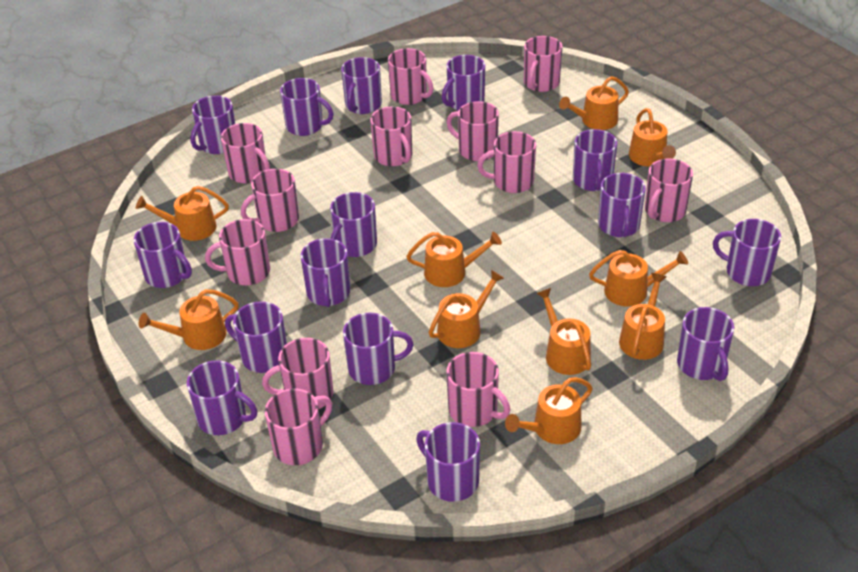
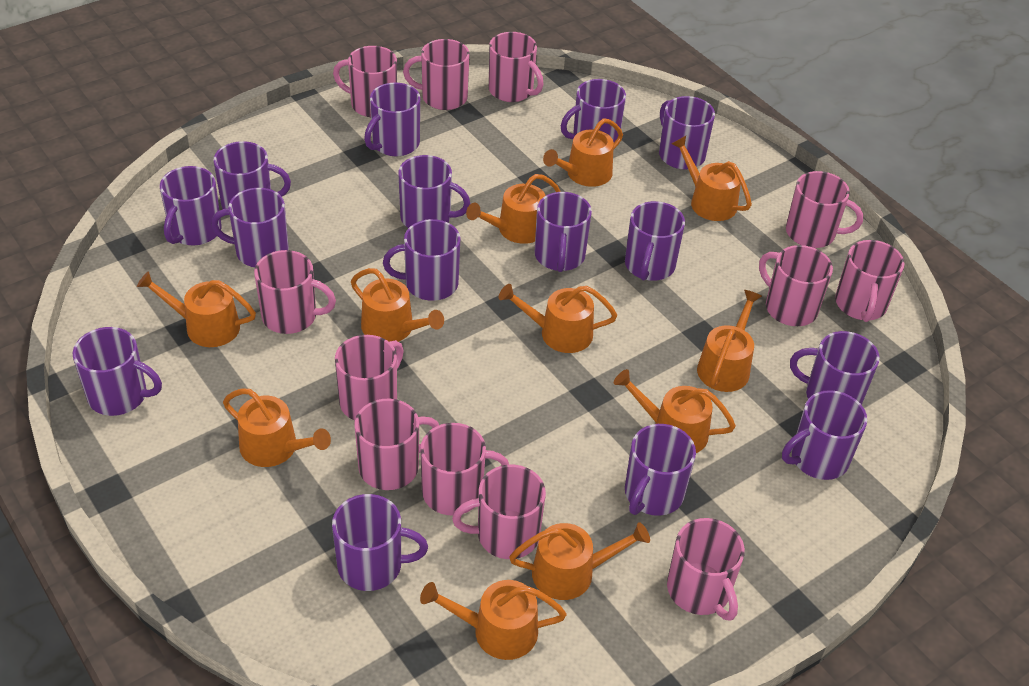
orange watering can: [136,186,229,241] [139,289,239,350] [406,232,502,287] [429,270,504,348] [505,377,593,444] [536,288,591,375] [559,76,629,130] [589,250,688,307] [619,273,667,360] [629,108,676,167] = 10 -> [137,271,256,347] [223,389,331,467] [351,268,444,342] [420,580,567,660] [466,174,561,244] [499,284,617,353] [509,522,650,600] [543,118,623,187] [614,369,736,453] [671,136,752,221] [697,290,762,392] = 11

